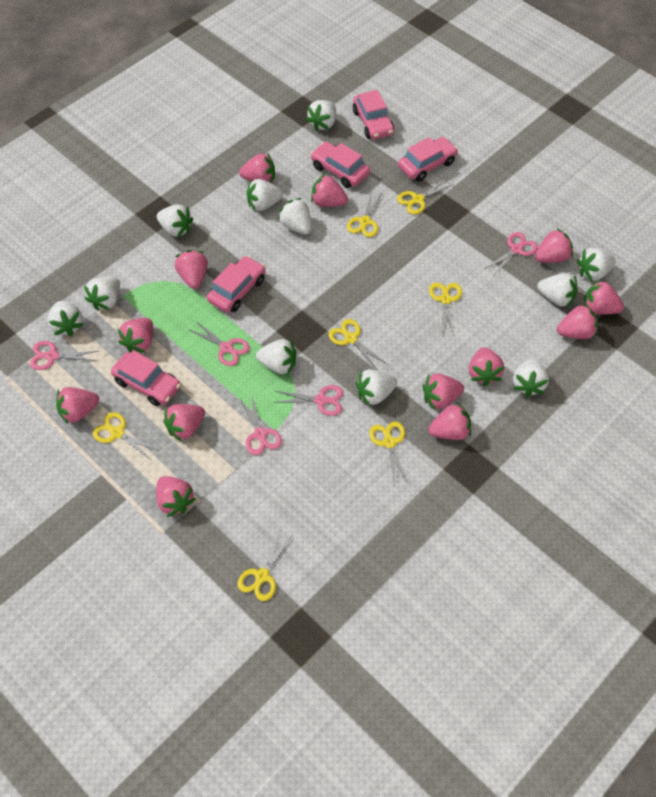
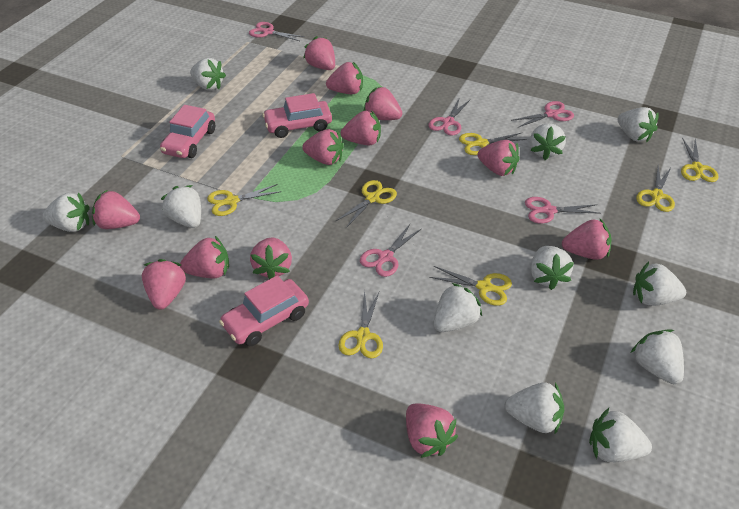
pink car: [111,350,181,406] [207,256,265,312] [311,142,370,188] [353,90,394,139] [398,137,458,182] = 5 -> [160,105,215,158] [219,275,309,346] [262,93,332,138] = 3
pink strawberry: [56,387,99,425] [118,318,153,353] [156,476,196,517] [163,404,205,442] [175,250,208,289] [239,153,275,183] [311,174,348,207] [423,373,464,410] [428,402,471,440] [469,347,504,386] [535,228,573,263] [557,304,598,339] [584,279,624,315] = 13 -> [92,189,140,229] [142,259,186,310] [180,236,229,279] [250,237,292,279] [302,129,344,165] [303,36,335,70] [326,62,363,94] [341,110,381,145] [364,86,402,120] [406,403,458,458] [477,140,520,176] [562,219,612,260] = 12

